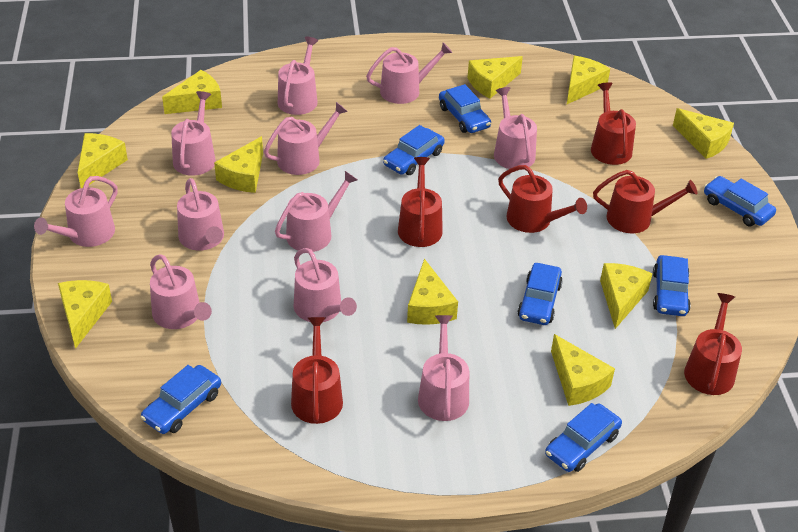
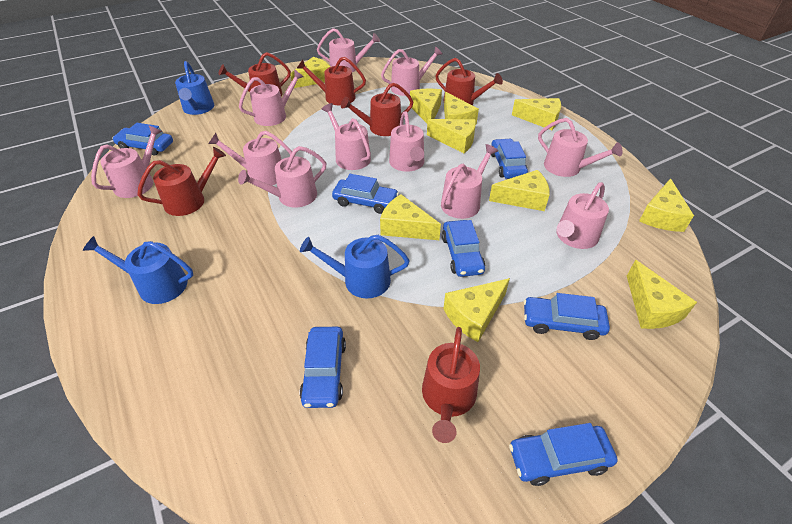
blue watering can: none = 0 -> [83,236,193,304] [175,61,214,115] [300,235,410,298] = 3

